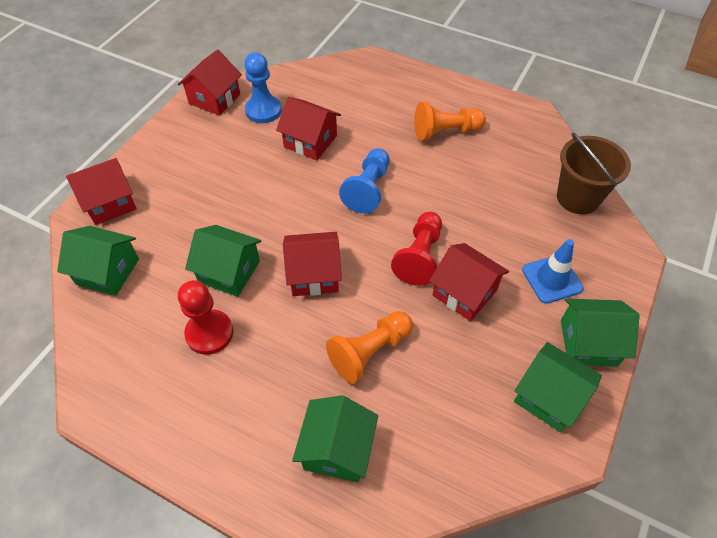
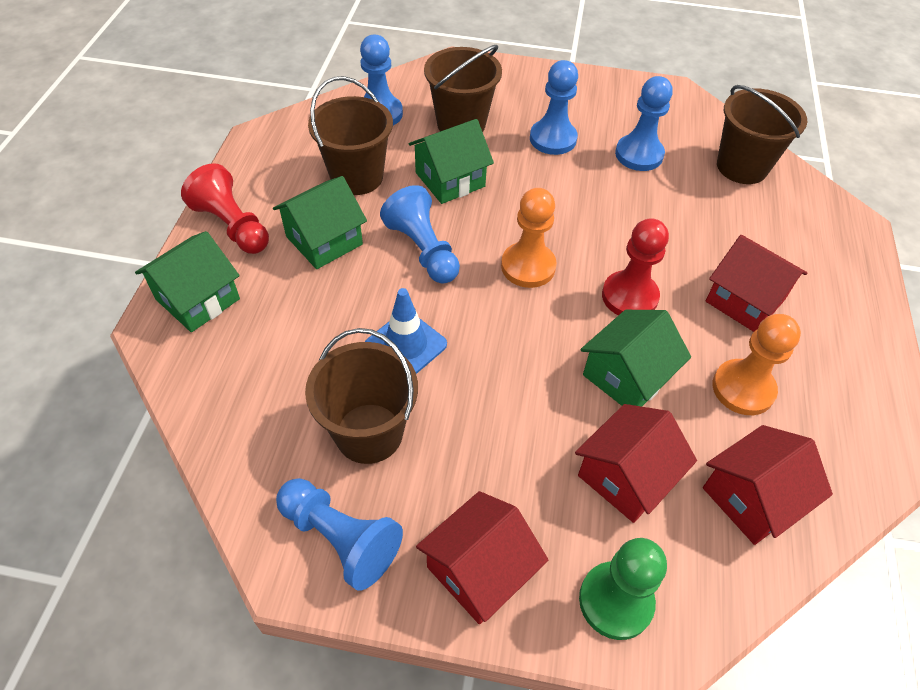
blue pawn: [244,53,282,123] [339,148,390,214] = 2 -> [276,478,403,591] [360,34,403,125] [380,185,460,284] [530,60,578,155] [615,76,673,171] = 5
brown bucket: [557,133,631,214] = 1 -> [305,328,418,464] [308,76,393,195] [424,45,502,132] [717,85,807,184] = 4
green house: [57,226,139,296] [185,225,262,297] [292,395,378,482] [514,342,602,432] [561,299,640,367] = 5 -> [135,231,240,332] [273,176,367,269] [408,119,494,204] [580,310,691,407] = 4
green pawn: none = 0 -> [579,538,667,640] = 1
red house: [66,158,137,225] [178,49,242,116] [276,97,341,160] [283,232,342,296] [429,243,509,321] = 5 -> [416,491,548,624] [575,404,697,523] [703,425,833,545] [706,235,808,332] = 4

